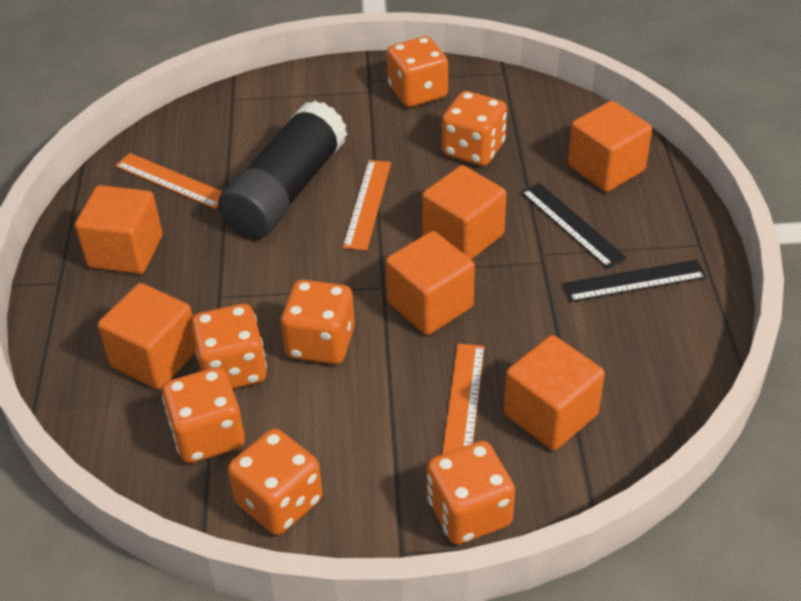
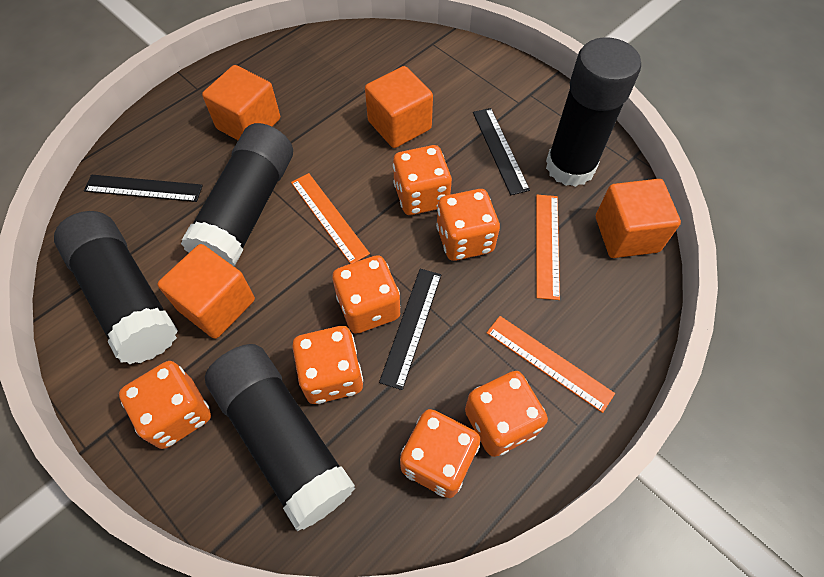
black glue stick: [218,100,347,239] = 1 -> [54,211,178,364] [181,123,293,267] [205,344,355,531] [546,37,641,187] = 4
black ruler: [521,183,627,269] [562,260,706,302] = 2 -> [84,175,203,202] [379,269,441,390] [473,108,530,195] = 3
orange cube: [75,185,163,274] [98,283,196,390] [385,231,475,335] [422,165,507,260] [504,335,605,450] [568,101,652,192] = 6 -> [158,244,255,339] [202,65,280,140] [365,66,433,148] [596,179,681,258] = 4

